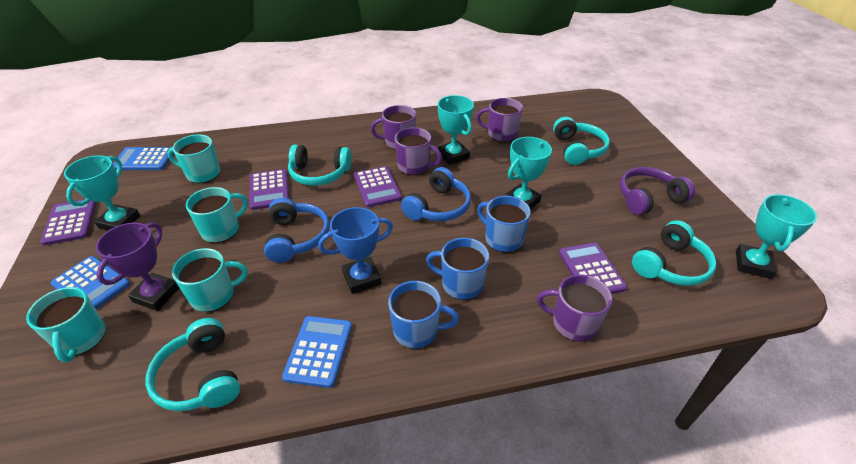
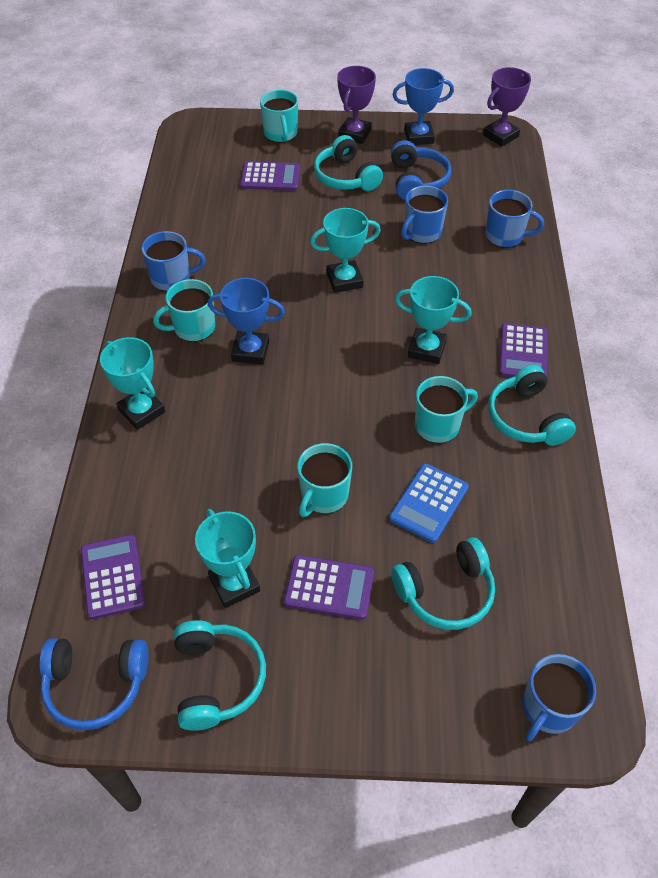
blue calculator: [51,256,130,309] [113,147,174,170] [282,316,352,388] = 3 -> [389,463,469,543] = 1
blue mug: [388,281,459,349] [426,238,489,300] [477,196,531,253] = 3 -> [141,231,206,291] [401,186,448,244] [485,190,544,248] [523,654,596,741] = 4
blue trophy: [318,207,393,294] = 1 -> [208,278,285,365] [392,68,454,145] = 2
purple headphones: [620,167,695,215] = 1 -> none = 0
purple mug: [371,105,416,150] [395,127,442,175] [476,98,523,142] [537,274,612,342] = 4 -> none = 0
purple trophy: [96,222,179,311] = 1 -> [337,66,376,144] [483,67,531,147] = 2

